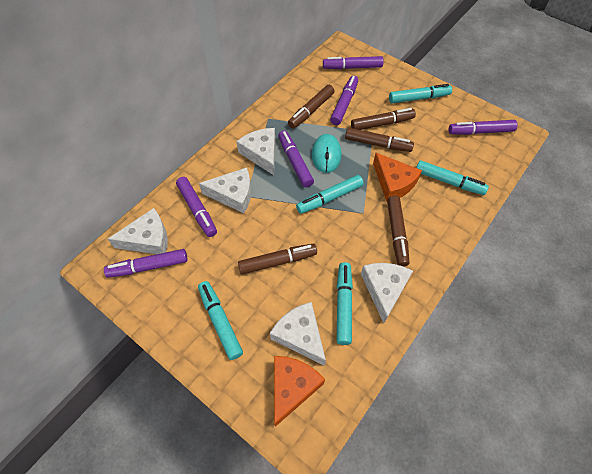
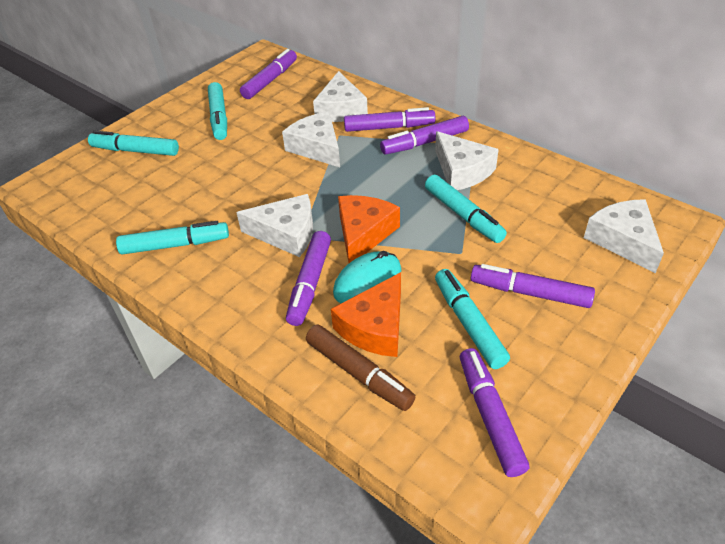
brown marker: [238,244,317,274] [288,85,335,129] [345,128,414,152] [351,108,416,130] [387,196,410,267] = 5 -> [306,324,415,411] = 1

